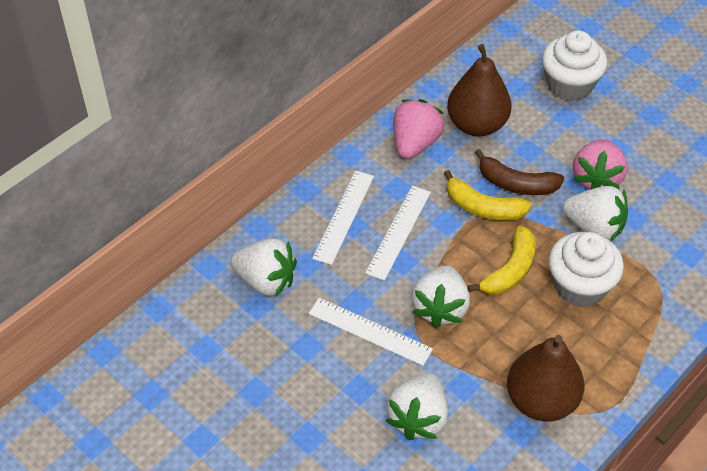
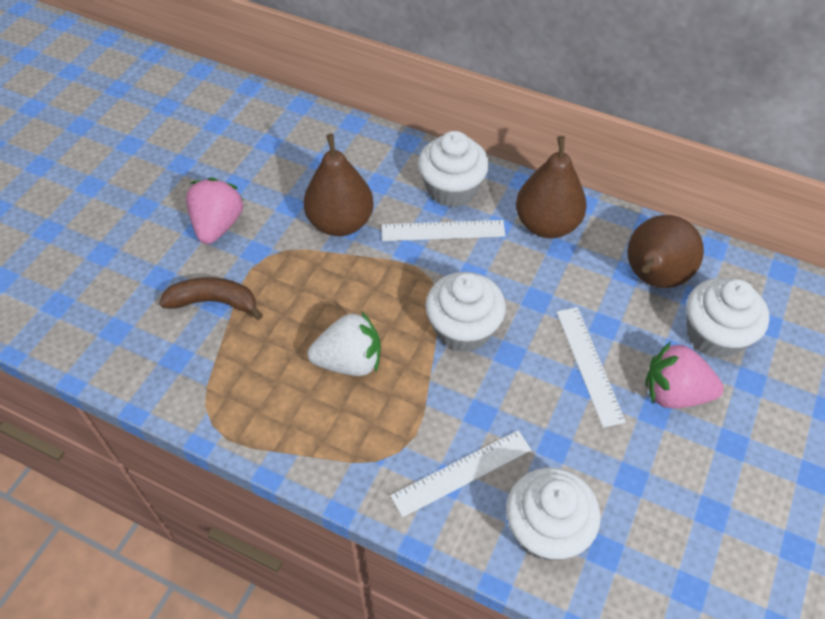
brown pear: [447,44,511,137] [507,335,584,421] = 2 -> [304,134,374,236] [516,136,587,238] [627,215,704,288] = 3
white cupcake: [542,30,607,101] [549,232,624,307] = 2 -> [418,131,489,208] [425,272,506,352] [506,468,601,561] [686,278,769,359] = 4
white strawberry: [231,238,297,297] [386,373,448,440] [412,265,470,328] [563,186,628,241] = 4 -> [308,311,381,376] = 1
yellow banana: [444,170,532,220] [468,226,536,295] = 2 -> none = 0

